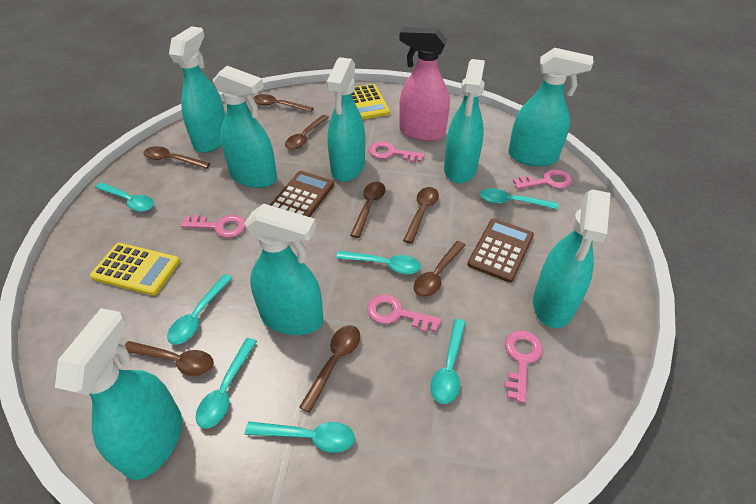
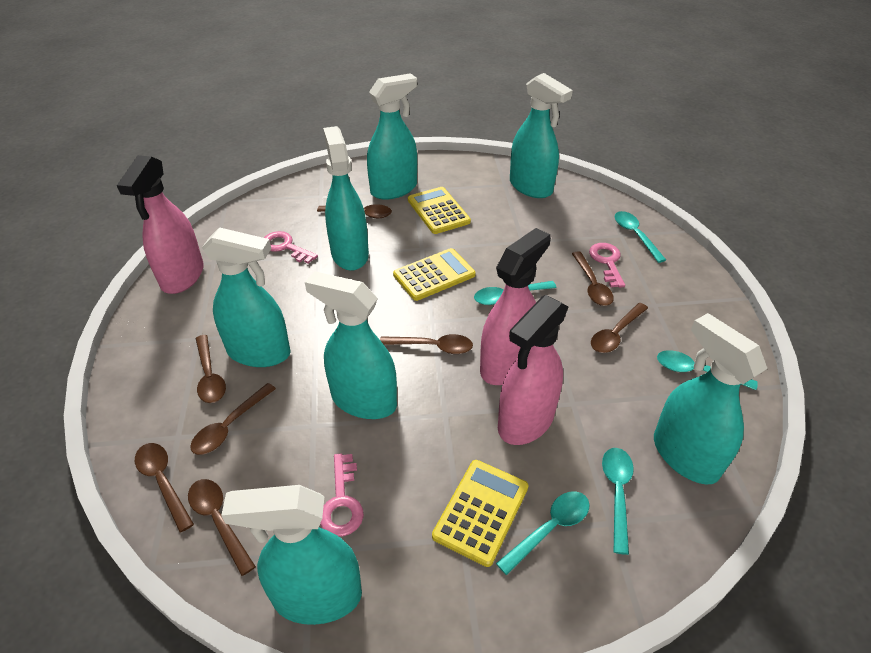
brown calculator: [270,171,334,217] [467,219,534,283] = 2 -> none = 0
pink key: [180,215,246,238] [367,294,442,332] [369,141,425,163] [504,330,543,403] [513,169,572,189] = 5 -> [264,231,318,264] [320,453,364,537] [589,243,625,288] = 3
pink spray bottle: [399,27,450,141] = 1 -> [117,155,204,294] [480,228,551,385] [498,295,569,445] = 3
turquoise spoon: [95,182,154,212] [167,274,232,345] [196,338,257,429] [245,422,355,453] [336,251,421,274] [430,319,466,404] [480,188,558,210] = 7 -> [474,281,556,305] [496,491,590,575] [602,448,634,555] [615,211,666,263] [657,350,758,390] = 5
turquoise spray bottle: [55,308,182,480] [169,26,225,153] [213,66,277,188] [244,204,323,335] [326,57,365,182] [444,59,485,184] [508,48,593,166] [533,189,611,328] = 8 -> [202,227,291,367] [221,485,362,625] [305,271,397,419] [323,126,369,271] [367,73,417,200] [510,73,573,198] [654,313,767,485] = 7
yellow calculator: [90,243,180,296] [351,84,390,119] = 2 -> [393,248,476,301] [408,187,471,234] [432,460,529,567] = 3

